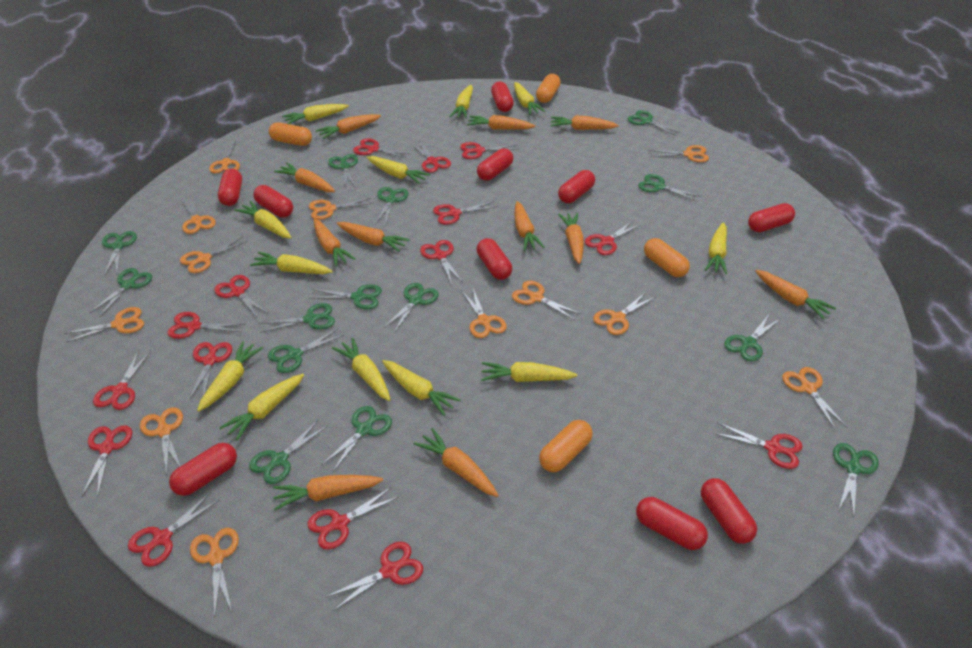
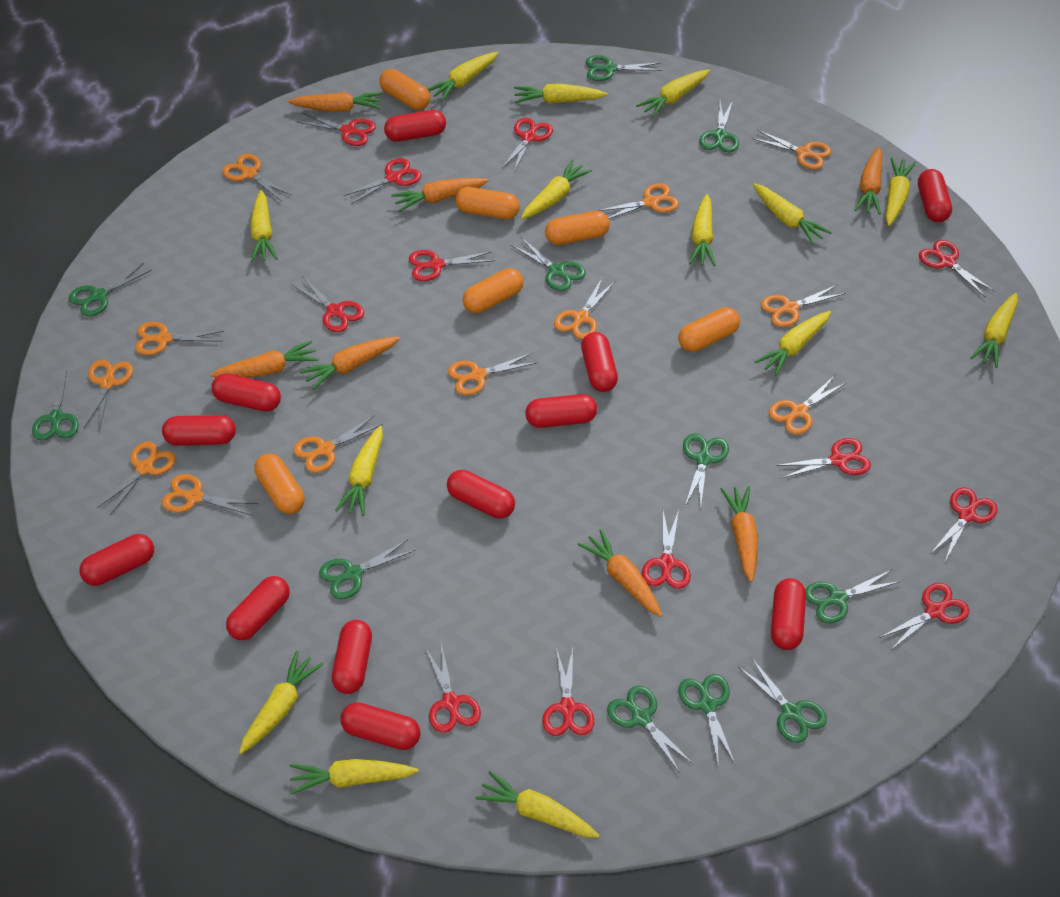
green scissors: [89,268,152,317] [102,231,137,274] [249,420,328,484] [259,303,335,333] [268,329,344,373] [310,284,382,309] [321,406,392,472] [328,154,358,188] [375,187,409,224] [384,283,439,333] [627,110,681,136] [638,174,701,201] [724,315,780,362] [833,443,879,517] = 14 -> [32,370,79,441] [69,263,152,316] [319,539,416,599] [511,238,586,291] [586,55,662,81] [607,686,694,773] [678,674,736,768] [683,434,729,509] [699,100,739,152] [738,657,827,743] [806,570,901,623] = 11
orange capsule: [269,122,312,146] [536,74,561,103] [539,420,593,472] [644,238,690,277] = 4 -> [254,453,305,514] [379,69,430,110] [455,187,520,219] [462,268,523,313] [545,211,610,245] [678,307,740,352] = 6
orange carrot: [273,475,383,510] [274,163,335,192] [314,219,356,267] [316,114,381,139] [337,222,410,252] [413,428,499,497] [467,115,535,129] [514,201,545,251] [550,115,619,130] [558,213,584,264] [755,270,836,319] = 11 -> [211,340,319,378] [288,92,382,112] [300,337,400,390] [391,178,489,212] [578,529,663,617] [721,486,758,582] [855,146,882,215] = 7
red capsule: [169,443,237,496] [218,169,242,206] [253,185,293,218] [477,148,513,181] [477,238,512,280] [491,82,514,112] [558,170,595,203] [636,497,708,550] [701,478,757,544] [748,203,795,232] = 10 -> [80,534,154,586] [162,415,236,446] [211,374,281,411] [226,576,290,640] [332,620,372,694] [340,702,421,750] [384,110,446,142] [447,470,515,519] [525,394,597,428] [581,332,618,392] [771,578,806,650] [918,169,952,222] = 12
red scissors: [82,425,132,496] [93,351,151,410] [128,492,219,567] [168,312,245,339] [189,342,232,400] [214,275,269,317] [308,487,399,550] [325,542,423,611] [353,138,410,159] [410,141,451,173] [420,240,463,284] [433,201,498,225] [460,142,519,159] [585,220,642,255] [713,422,803,469] = 15 -> [291,276,364,332] [297,113,376,146] [343,158,421,204] [409,250,494,281] [425,643,481,733] [502,118,553,172] [542,648,594,736] [642,510,691,589] [776,438,871,478] [879,583,970,650] [919,240,995,297] [931,487,998,561] = 12
yellow carrot: [197,341,263,412] [219,374,304,441] [235,201,292,239] [250,252,333,274] [282,104,349,124] [332,338,390,401] [367,156,430,184] [382,360,461,416] [449,85,473,119] [481,362,577,382] [514,82,546,115] [705,222,727,275] = 12 -> [239,651,323,754] [250,190,278,262] [290,759,419,795] [335,426,383,516] [427,52,498,102] [475,771,600,838] [514,84,607,104] [521,160,592,219] [636,69,710,118] [689,194,716,266] [753,183,831,245] [754,311,831,377] [885,157,916,226] [970,293,1018,368] = 14

